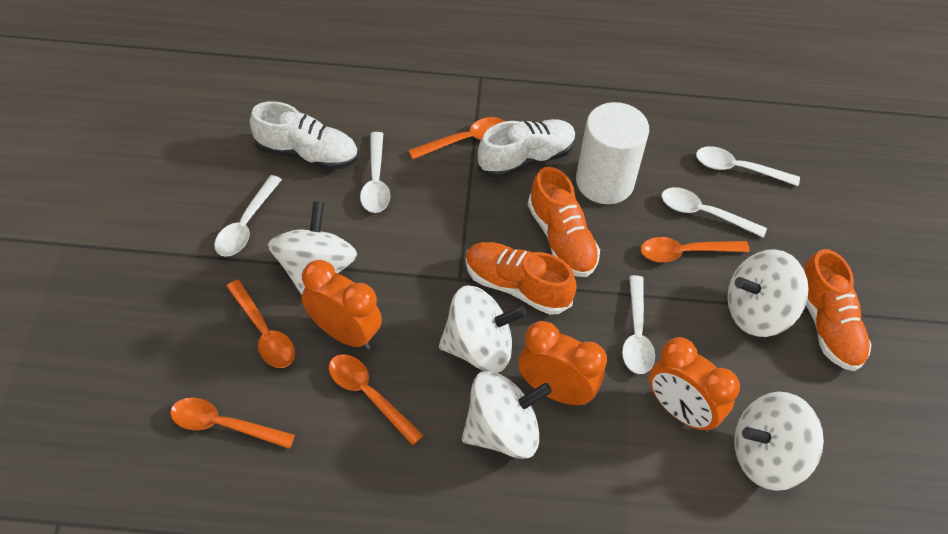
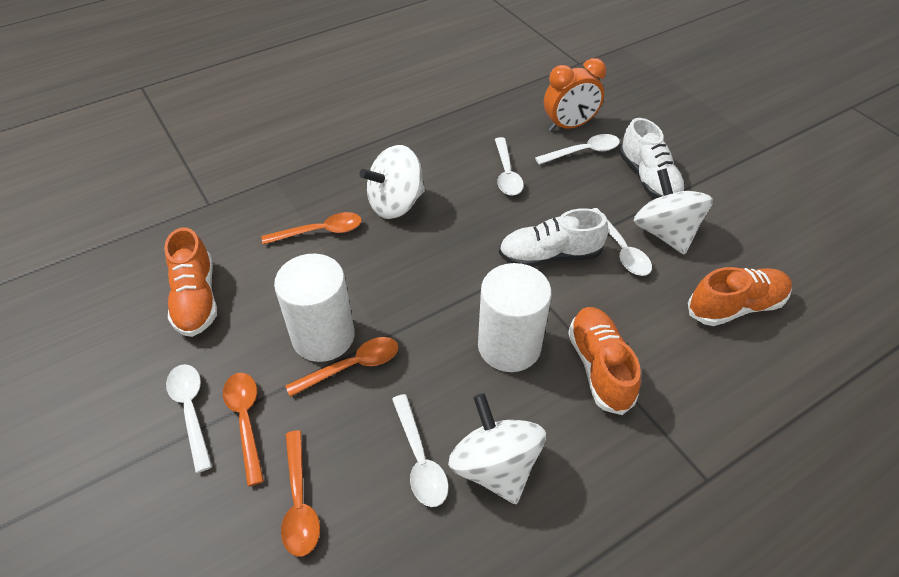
orange clock: [301,260,382,349] [518,321,607,406] [649,337,740,432] = 3 -> [544,58,606,131] = 1
orange spoon: [170,398,295,449] [226,280,295,368] [329,354,424,445] [408,117,505,159] [641,237,750,262] = 5 -> [223,373,264,486] [262,212,362,245] [281,430,320,556] [285,337,398,397] = 4
white cylinder: [576,102,649,204] = 1 -> [274,254,355,362] [478,263,551,372] = 2
white spinning top: [268,201,357,295] [439,285,527,373] [462,371,552,459] [727,249,809,337] [734,392,824,491] = 5 -> [359,145,425,219] [448,393,546,504] [634,168,713,255] = 3

